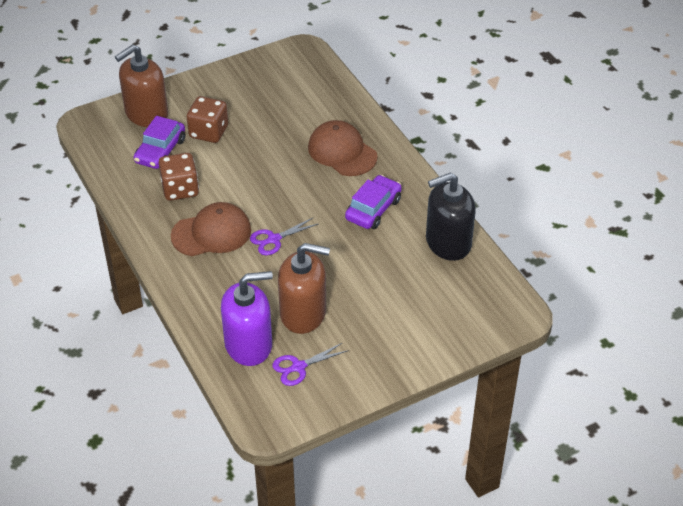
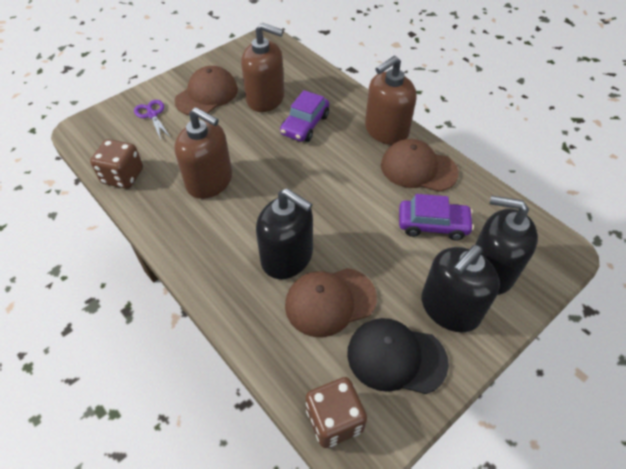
black cap: none = 0 -> [347,318,449,394] = 1
black soap dispenser: [426,172,476,261] = 1 -> [256,188,313,279] [421,245,500,332] [475,195,538,295] = 3
brown cap: [171,202,251,256] [308,120,378,176] = 2 -> [175,66,238,115] [285,268,377,337] [381,139,459,192] = 3
brown soap dispenser: [115,44,168,127] [278,243,330,334] = 2 -> [175,107,232,199] [241,23,285,112] [365,56,417,145] = 3
purple scissors: [250,218,318,255] [272,343,347,386] = 2 -> [134,100,171,140] = 1
purple soap dispenser: [221,271,273,366] = 1 -> none = 0

